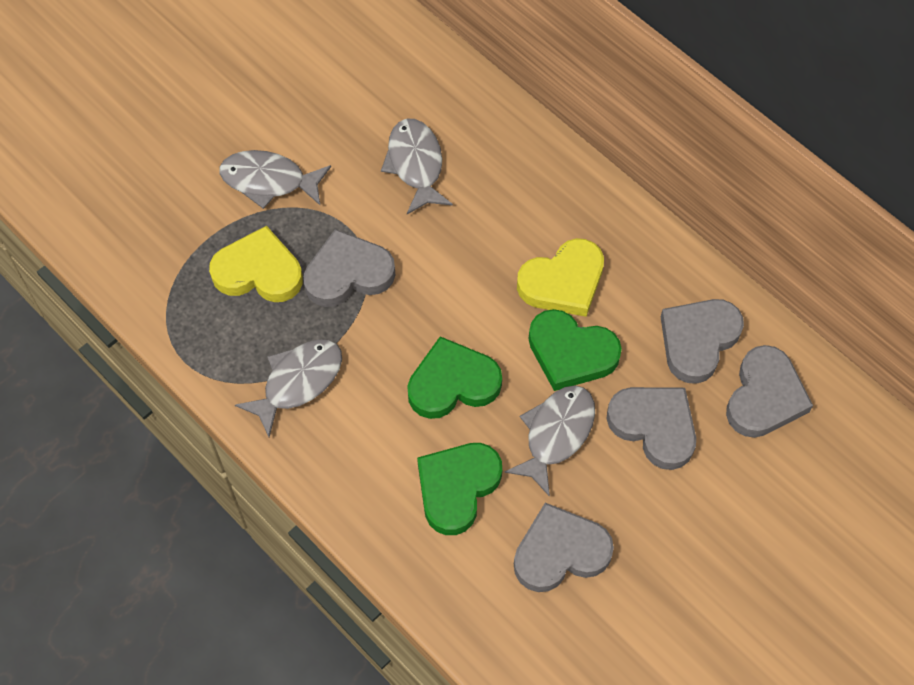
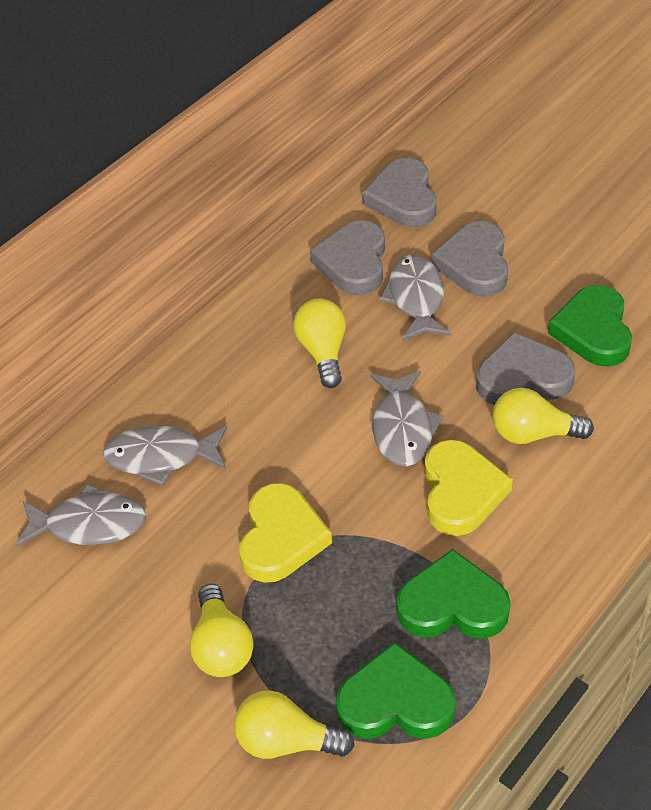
grey heart: [303,229,395,307] [514,503,614,592] [606,387,696,470] [661,299,744,384] [726,345,813,438] = 5 -> [310,220,385,295] [362,158,437,227] [431,221,508,297] [476,332,575,405] = 4
yellow light bulb: none = 0 -> [190,584,254,677] [234,690,355,759] [293,299,346,388] [493,388,594,444] = 4

